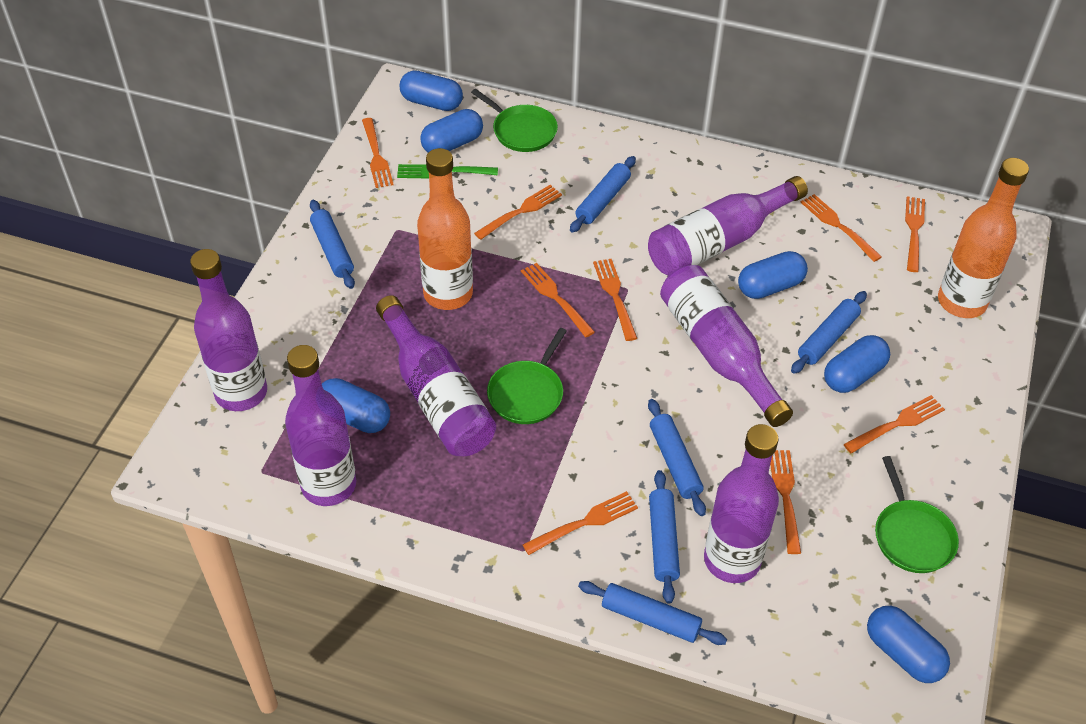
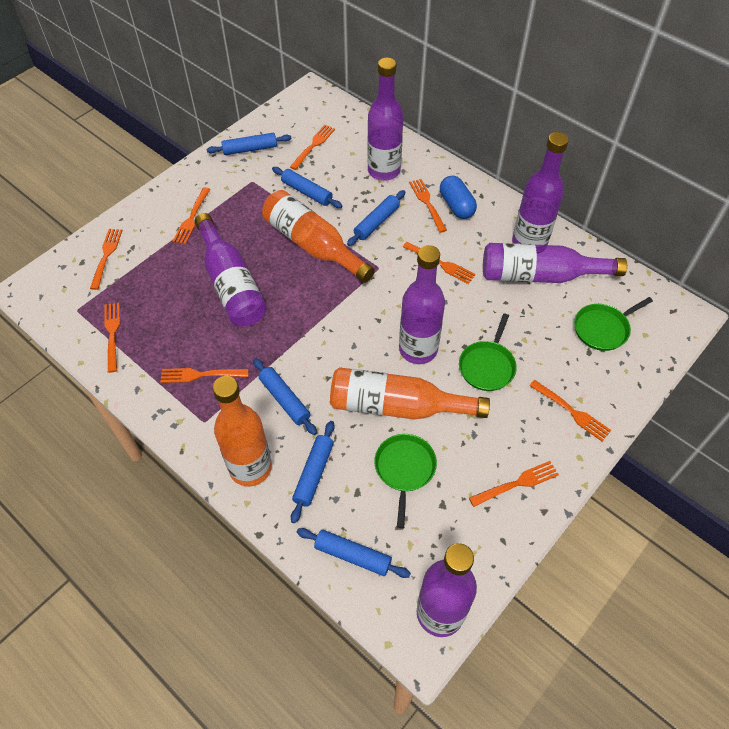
blue capsule: [322,378,390,433] [400,70,463,111] [420,109,483,153] [738,251,808,299] [824,335,890,393] [867,606,950,683] = 6 -> [440,176,477,219] = 1
green fork: [397,164,498,178] = 1 -> none = 0
orange bottle: [417,148,473,310] [938,158,1029,318] = 2 -> [213,376,272,487] [262,190,375,283] [330,367,490,419] = 3

